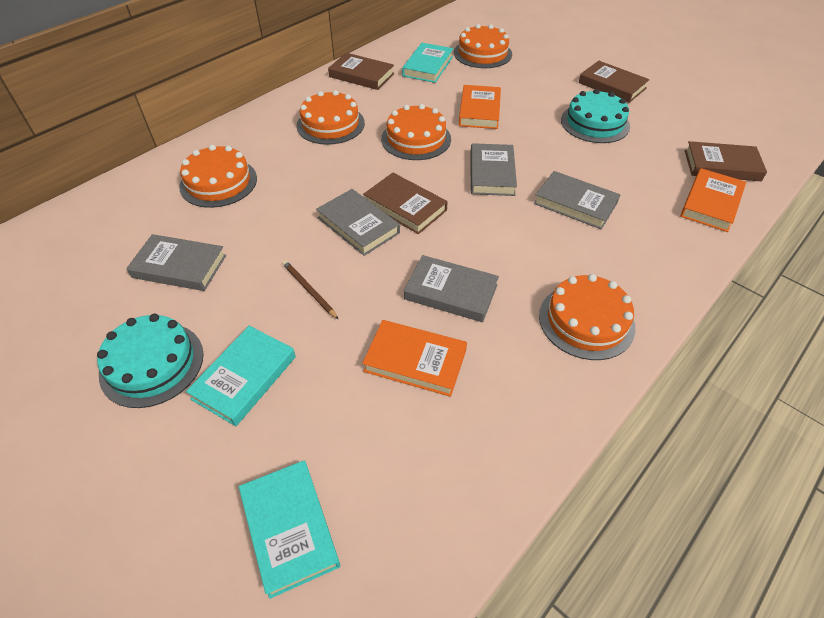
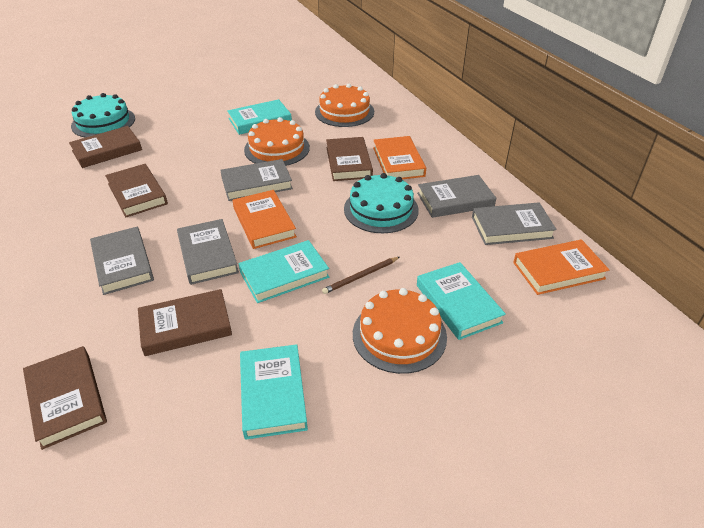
brown book: [328,53,394,90] [363,173,448,234] [579,61,650,103] [685,141,767,181] = 4 -> [23,346,107,450] [69,126,142,168] [105,164,168,217] [138,289,232,356] [326,137,373,181] = 5
orange cake: [179,145,257,208] [297,90,365,145] [381,104,451,160] [454,24,512,68] [539,274,635,360] = 5 -> [244,117,310,166] [315,84,374,127] [353,288,447,374] = 3
turquoise book: [186,326,296,426] [239,461,340,599] [402,43,453,83] = 3 -> [227,99,292,135] [239,240,329,303] [240,344,308,440] [417,262,506,340] = 4

